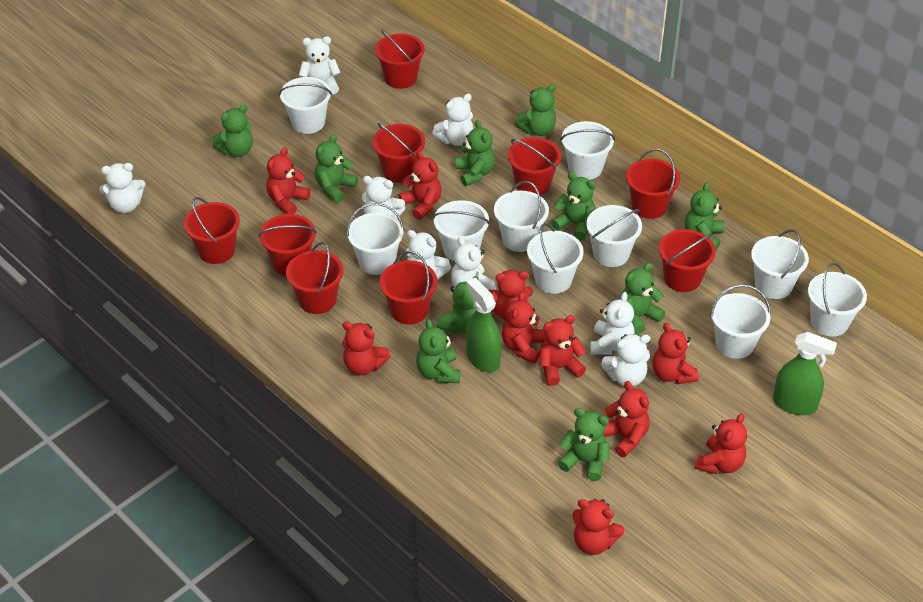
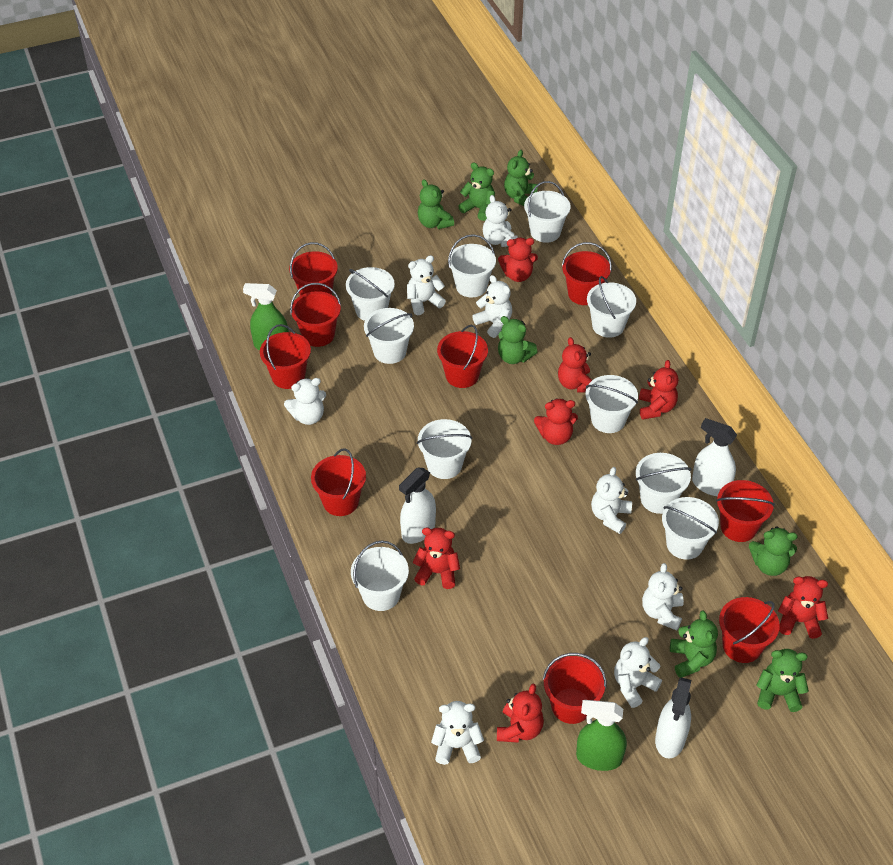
green teddy bear: [212,104,253,157] [315,134,358,203] [416,319,460,383] [437,276,479,334] [456,120,495,186] [515,84,556,136] [551,172,596,240] [558,408,609,481] [620,263,666,334] [685,182,724,250] = 10 -> [418,179,454,229] [458,163,495,221] [498,316,538,364] [504,150,538,206] [670,611,718,678] [749,526,797,576] [756,649,809,712] = 7
red teddy bear: [266,147,311,214] [342,322,391,375] [399,151,442,220] [489,270,533,321] [502,292,545,364] [540,315,586,386] [572,499,625,555] [604,381,650,457] [652,322,699,384] [695,413,747,474] = 10 -> [413,528,460,589] [497,684,544,743] [498,238,538,282] [534,398,578,445] [558,337,592,392] [639,360,678,419] [778,576,828,639] = 7
white spray bottle: none = 0 -> [399,468,436,544] [655,677,691,759] [692,418,737,496] = 3

